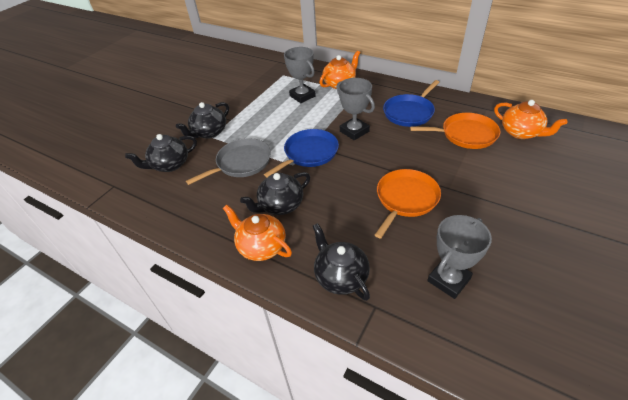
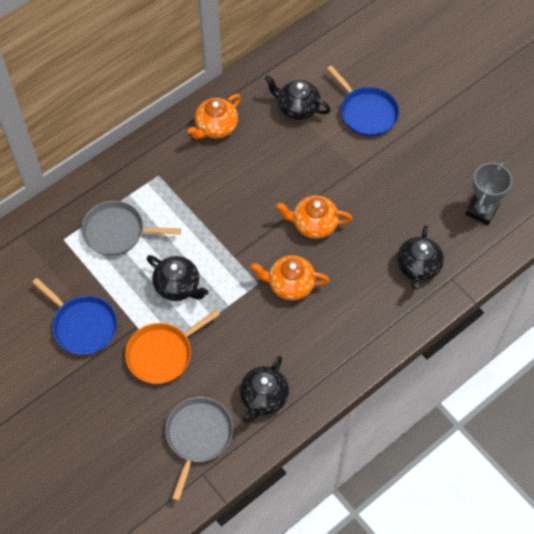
grey pan: [186,138,271,185] = 1 -> [81,201,181,256] [165,397,233,501] = 2
grey trophy: [284,47,316,103] [336,78,375,140] [427,215,492,299] = 3 -> [466,162,512,225] = 1
orange pan: [375,169,441,238] [410,113,500,149] = 2 -> [125,310,220,384] = 1

